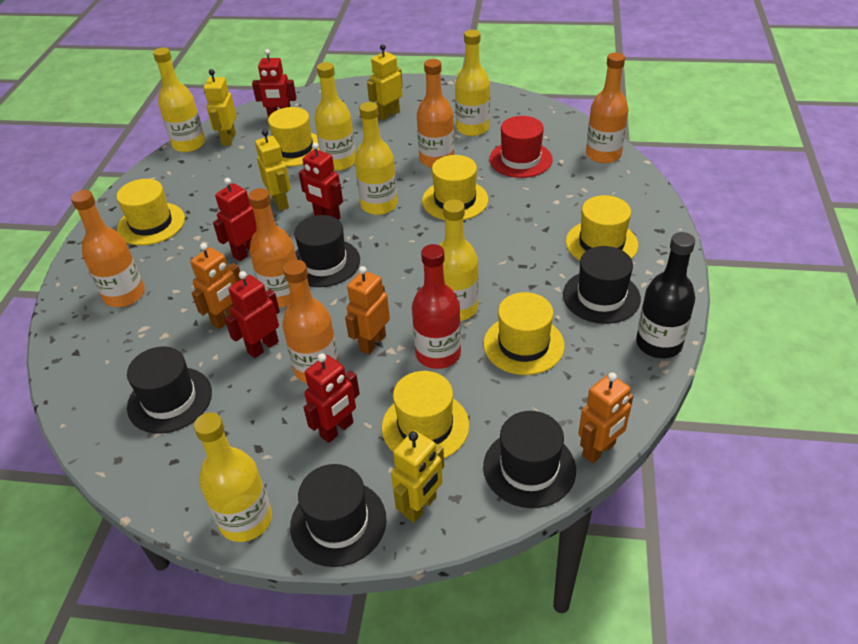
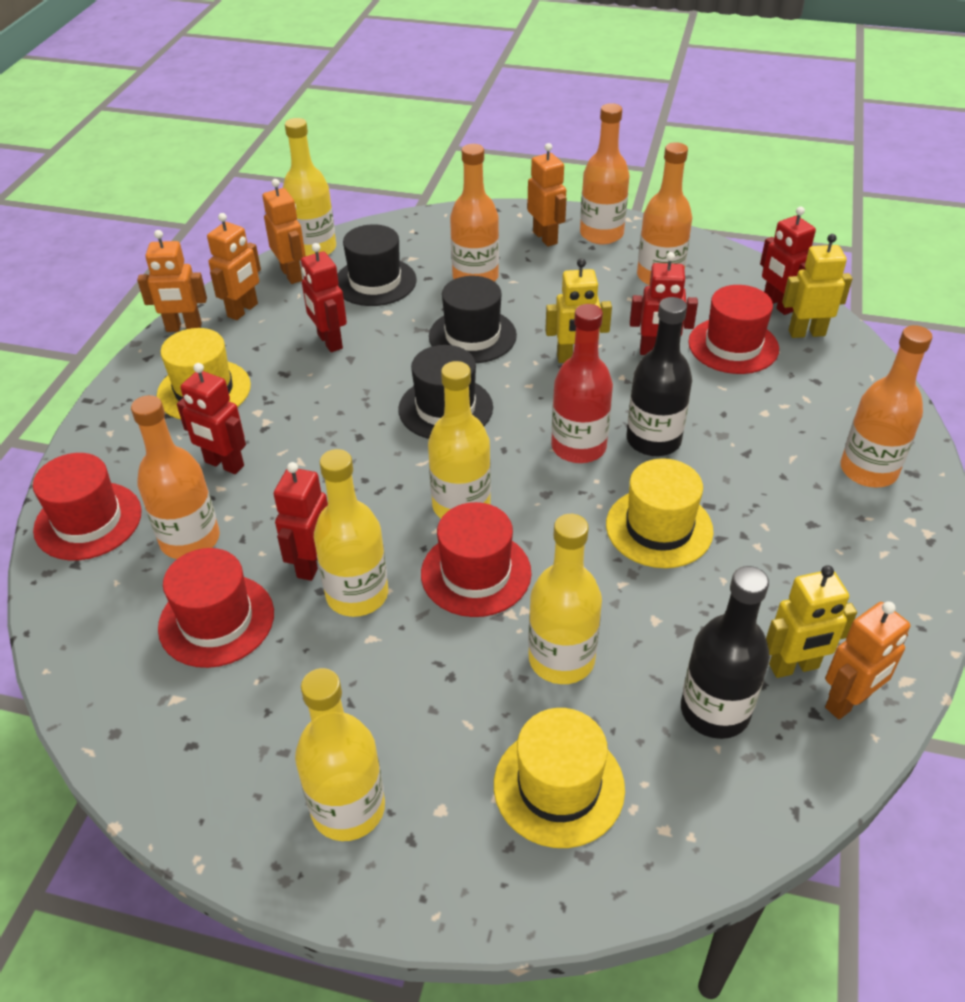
black bottle: [636,232,695,358] = 1 -> [627,297,692,456] [681,566,770,739] = 2
black hat: [127,347,212,433] [290,464,387,567] [294,215,360,287] [483,411,576,508] [563,246,641,324] = 5 -> [337,224,417,306] [398,345,493,439] [429,276,517,363] = 3
orange robot: [190,243,241,329] [345,266,390,355] [578,372,633,464] = 3 -> [137,230,207,332] [207,213,261,320] [262,179,306,284] [527,143,566,247] [825,601,910,720] = 5
red hat: [489,116,553,178] = 1 -> [33,453,142,560] [158,548,274,668] [421,502,532,617] [688,285,779,374] = 4
yellow bottle: [153,47,205,152] [194,412,272,542] [315,62,356,171] [355,102,398,215] [439,199,479,321] [455,30,490,136] = 6 -> [283,118,336,256] [295,668,385,841] [314,449,388,617] [428,361,491,518] [528,514,602,684] = 5
yellow hat: [117,179,185,245] [268,107,320,167] [382,371,469,459] [422,155,488,220] [484,292,565,375] [566,195,638,261] = 6 -> [157,328,251,419] [494,708,625,848] [606,458,714,568] = 3
yellow robot: [204,69,237,146] [255,129,291,211] [367,44,403,120] [391,430,444,523] = 4 -> [545,258,612,363] [766,565,857,678] [782,234,852,338] = 3

